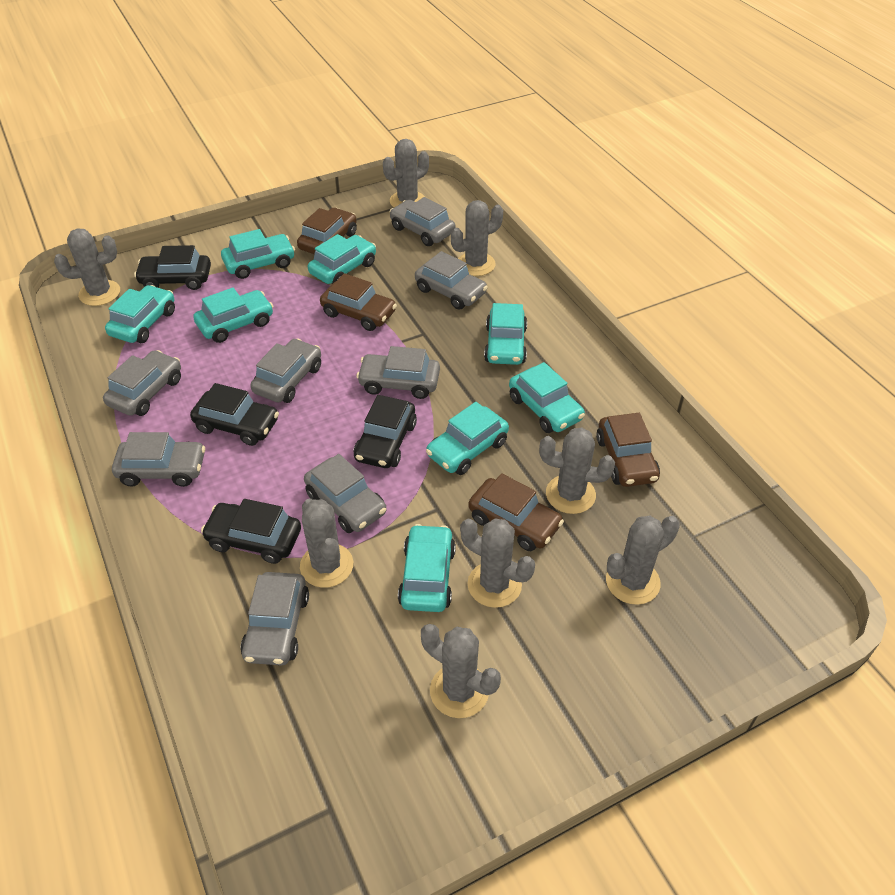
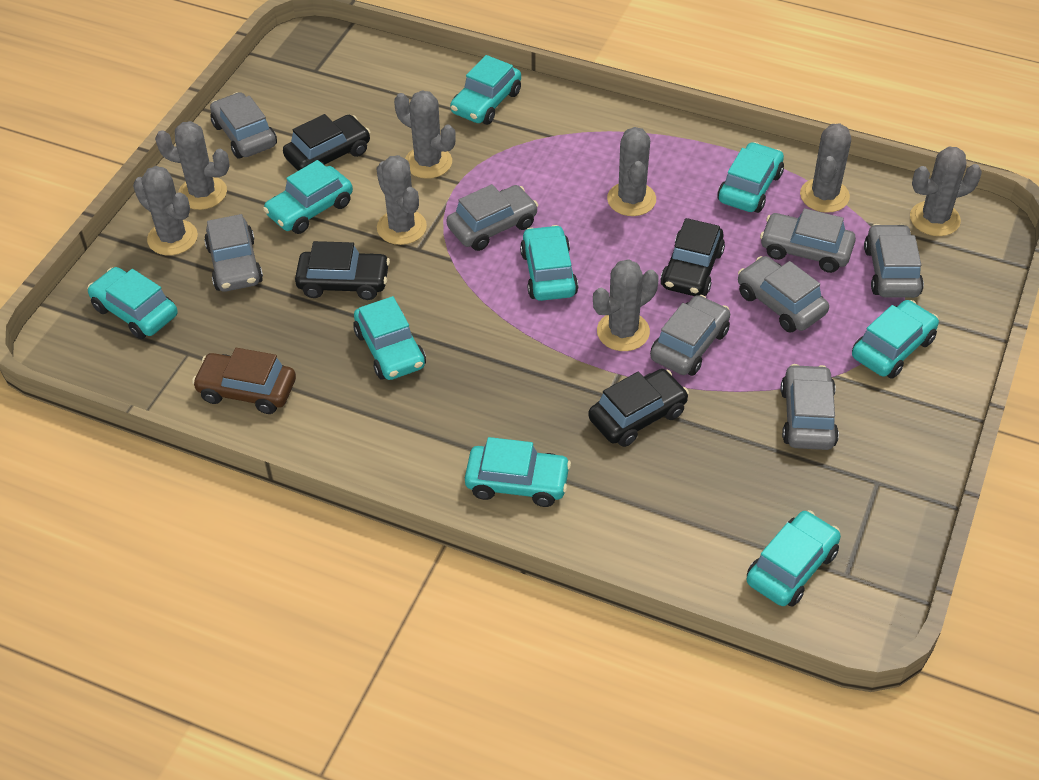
brown car: [297,208,357,254] [320,273,397,331] [468,473,564,551] [596,413,660,487] = 4 -> [192,348,296,414] = 1
turquoise car: [105,285,175,343] [193,288,273,343] [221,229,295,279] [308,234,376,284] [398,524,456,612] [426,402,509,475] [484,303,527,365] [509,362,585,433] = 8 -> [87,267,177,339] [263,160,353,234] [353,296,426,380] [450,55,521,125] [465,437,571,507] [520,225,578,301] [717,142,784,213] [747,510,841,607] [852,300,939,379] = 9

